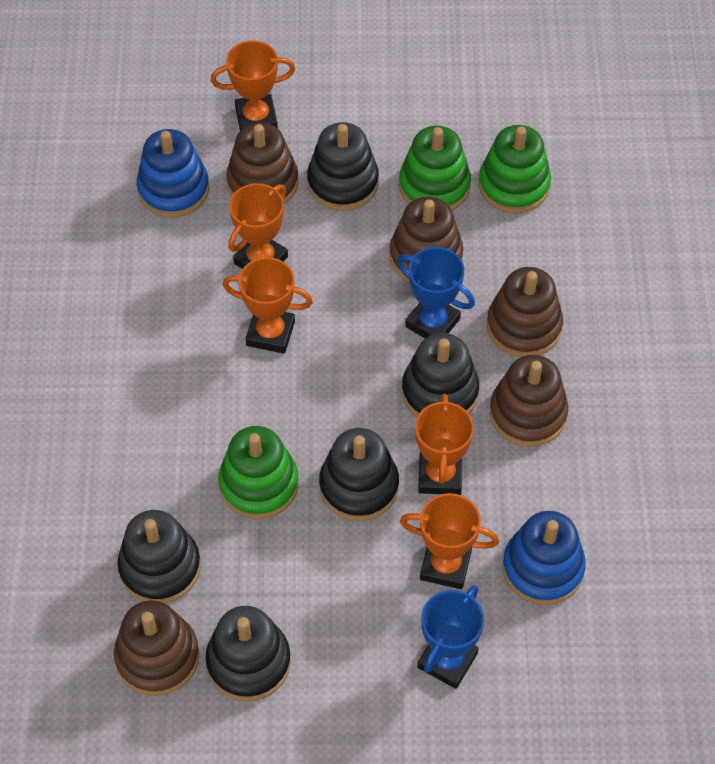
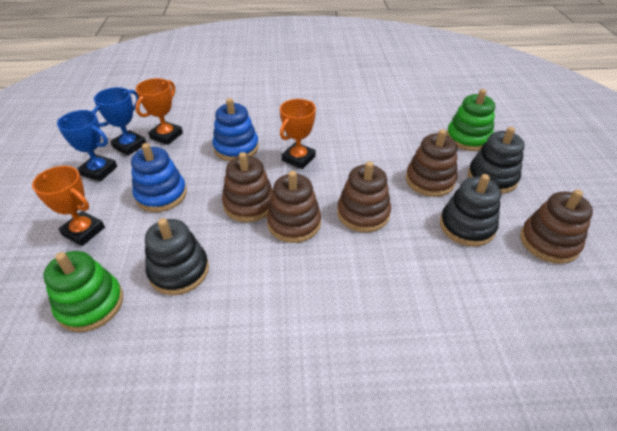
black stacking toy: [117,510,201,603] [206,606,291,701] [307,122,379,211] [319,428,399,521] [402,333,479,417] = 5 -> [145,218,209,295] [440,174,501,247] [468,127,525,194] = 3
green stacking toy: [219,426,299,519] [399,126,471,211] [479,125,551,213] = 3 -> [44,251,123,332] [446,89,495,151] = 2
orange trophy: [210,40,295,130] [223,257,313,354] [229,183,288,269] [400,493,499,589] [415,394,474,495] = 5 -> [32,166,105,246] [136,78,183,145] [280,99,316,169] = 3

